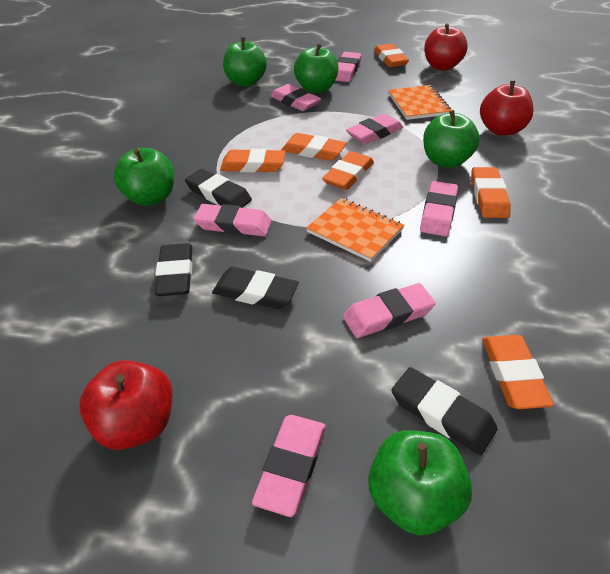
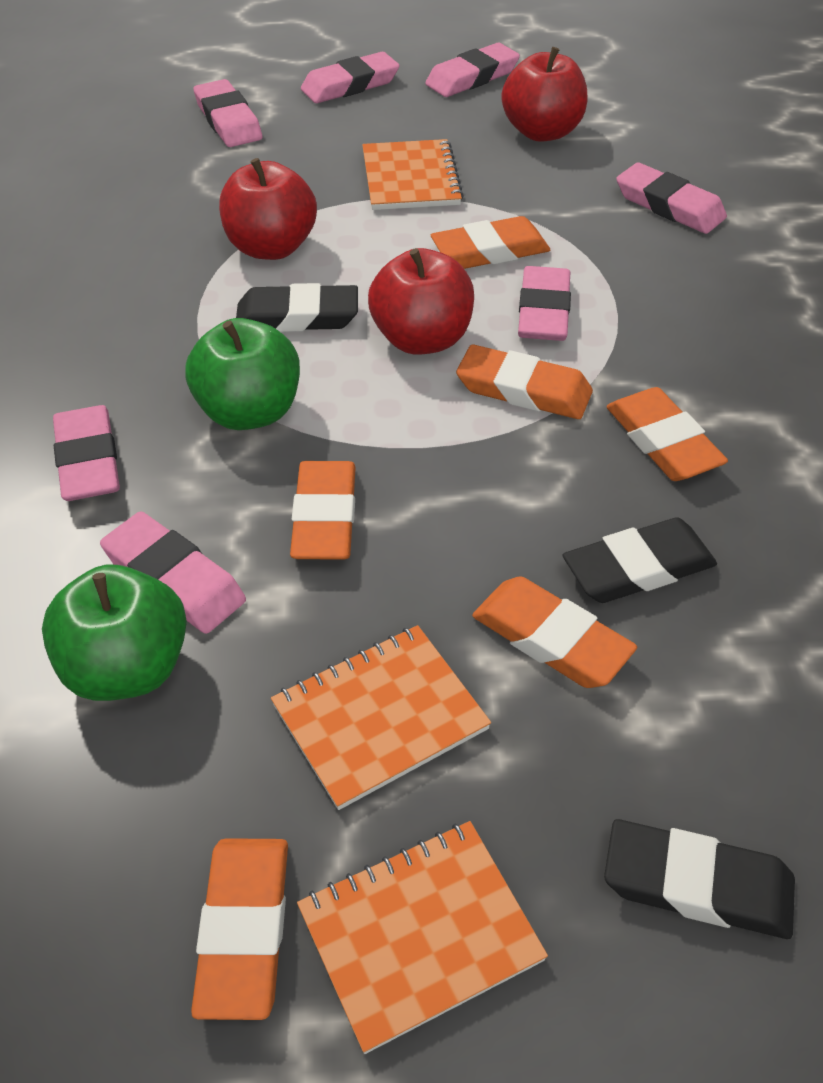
black eraser: [155,243,193,296] [185,169,252,208] [212,267,299,309] [391,367,498,455] = 4 -> [236,283,358,332] [563,517,717,603] [604,819,795,939] = 3
green apple: [114,148,174,206] [223,37,267,87] [294,43,338,93] [368,430,472,535] [423,110,479,168] = 5 -> [42,565,187,701] [186,318,300,430] = 2
orange notebook: [306,198,404,262] [388,85,451,120] = 2 -> [271,625,491,810] [297,821,548,1054] [362,139,464,210] = 3

